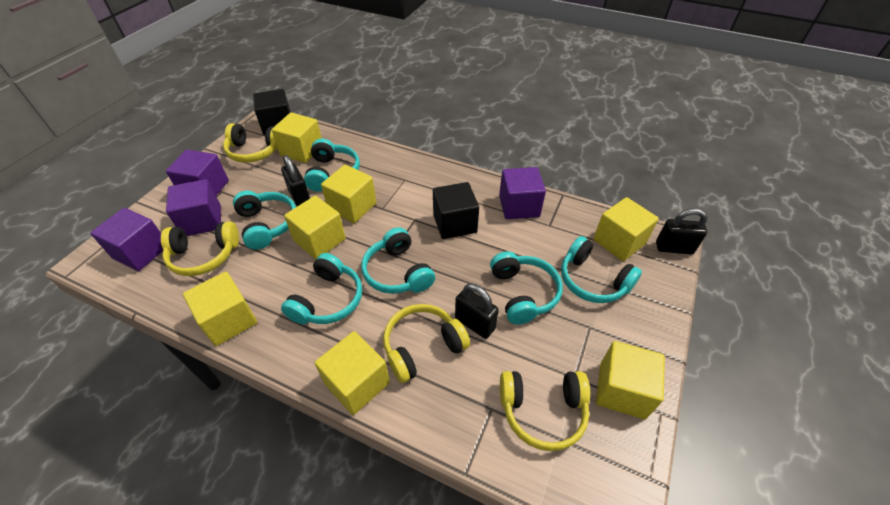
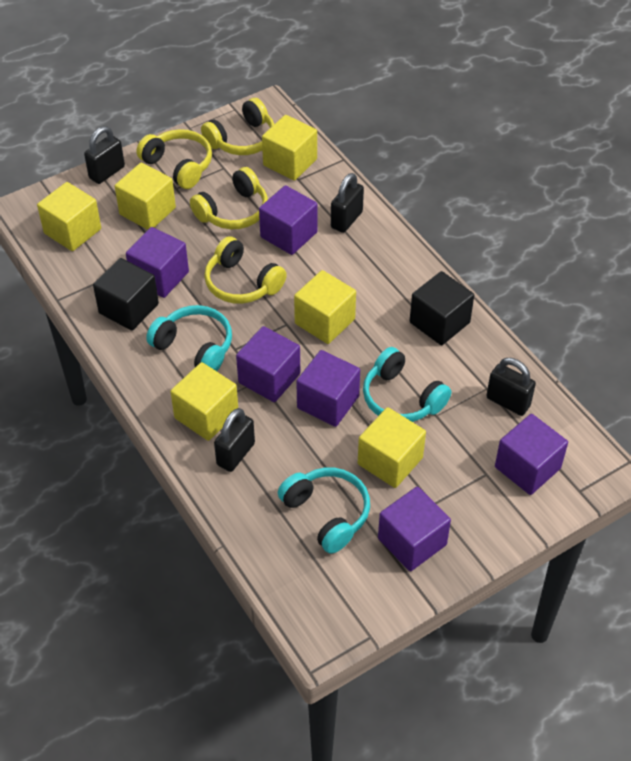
black padlock: [281,155,310,206] [455,283,499,339] [656,208,708,255] = 3 -> [84,126,125,184] [214,408,255,472] [331,173,364,233] [486,358,536,416] = 4
purple cube: [90,208,163,271] [166,150,229,196] [166,179,221,236] [499,167,546,219] = 4 -> [126,227,189,298] [236,326,300,402] [259,185,318,255] [296,350,360,427] [378,487,451,571] [495,414,568,495] = 6
turquoise headphones: [233,191,296,250] [281,253,362,324] [304,138,360,192] [361,227,435,294] [490,252,563,325] [561,236,642,303] = 6 -> [146,305,232,371] [278,468,370,554] [363,347,451,422] = 3
yellow cube: [183,272,257,346] [272,113,321,163] [284,196,346,260] [315,331,390,415] [321,165,376,223] [593,197,659,261] [596,341,665,419] = 7 -> [37,182,101,251] [115,163,176,230] [170,362,238,441] [262,115,317,181] [294,270,356,344] [358,407,426,488] = 6

